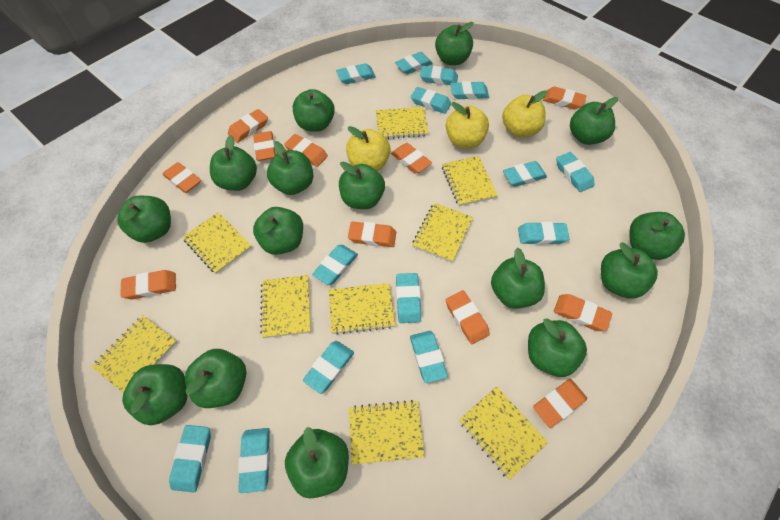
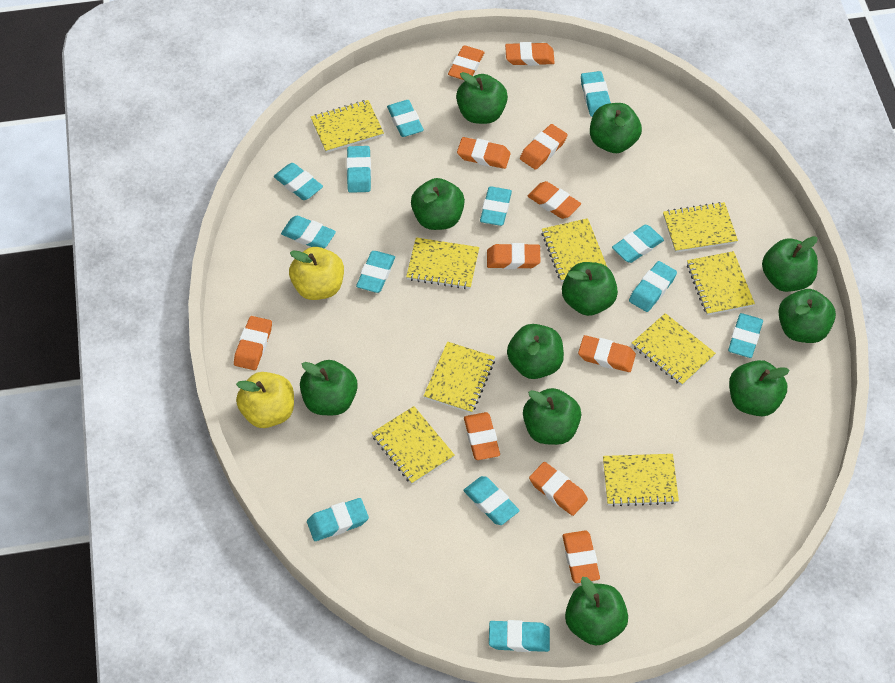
green apple: [117,196,171,243] [122,364,187,425] [185,349,246,408] [210,135,257,191] [253,207,303,255] [267,141,313,195] [285,427,349,499] [293,89,335,132] [339,162,385,209] [435,22,474,65] [491,247,545,309] [528,318,587,377] [570,97,618,145] [601,242,658,299] [629,212,685,260] = 15 -> [300,360,358,415] [411,178,465,230] [456,72,508,124] [507,324,564,379] [523,388,581,445] [562,262,618,316] [565,577,628,646] [590,103,642,153] [729,360,790,416] [762,236,818,292] [778,289,836,343] = 11
turquoise eraser: [169,425,211,492] [238,428,270,493] [303,341,354,394] [312,245,358,285] [336,63,376,84] [395,52,433,75] [396,273,421,323] [410,331,448,383] [411,87,451,114] [420,66,458,85] [450,81,489,100] [503,161,547,187] [518,222,570,245] [556,152,595,192] = 14 -> [274,163,323,200] [281,216,336,248] [307,498,369,541] [346,146,371,193] [356,251,395,293] [387,100,424,137] [464,476,519,525] [480,187,512,226] [489,620,550,652] [581,71,611,117] [612,225,664,263] [629,261,677,312] [728,313,763,358] = 13
yellow apple: [346,126,391,171] [446,102,489,148] [502,90,547,137] = 3 -> [236,372,294,428] [289,247,344,300] = 2

